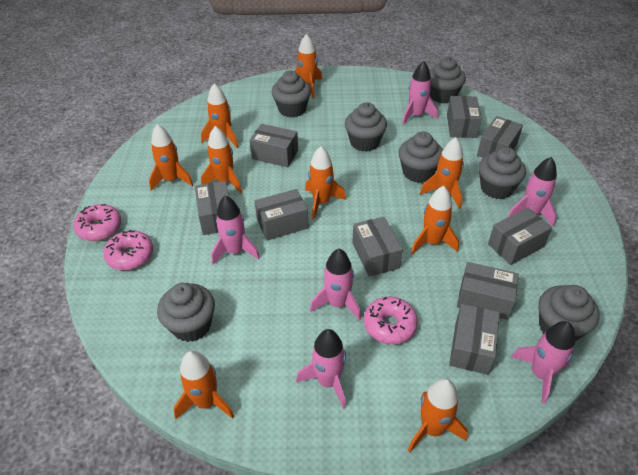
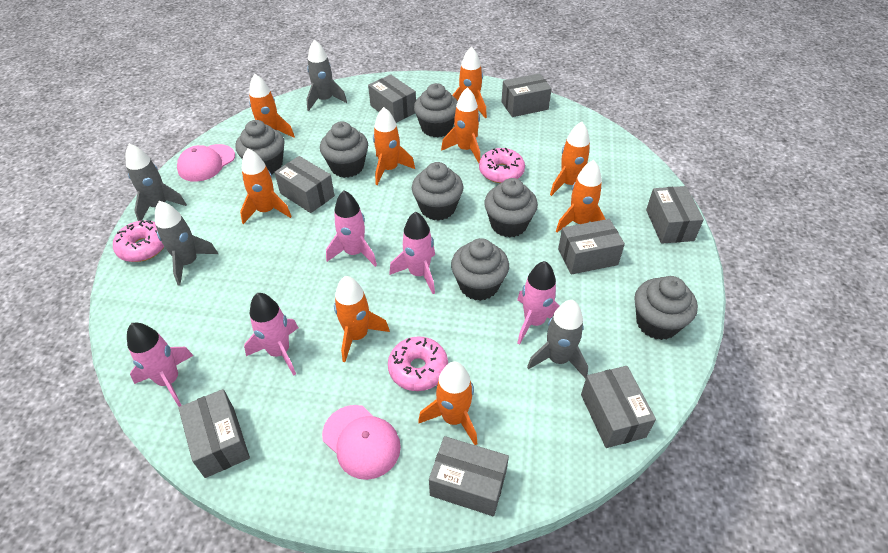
grey box: [195,181,229,235] [250,124,298,167] [255,189,309,240] [353,217,403,277] [447,96,482,138] [449,304,500,375] [457,262,519,320] [477,116,523,158] [488,208,552,265] = 9 -> [178,389,250,478] [274,156,335,213] [368,74,416,123] [429,436,509,516] [501,73,552,117] [558,219,625,274] [581,366,656,448] [646,186,704,244] = 8
grey rocket: none = 0 -> [125,144,187,221] [155,201,218,285] [306,40,347,111] [527,300,588,379] = 4
pink cap: none = 0 -> [177,144,235,182] [322,405,401,480] = 2
pink rocket: [211,195,260,265] [296,329,346,409] [310,249,361,321] [402,61,438,125] [507,157,557,227] [511,321,575,404] = 6 -> [127,323,194,407] [244,293,298,376] [326,191,377,267] [389,212,435,294] [517,261,560,344] = 5

